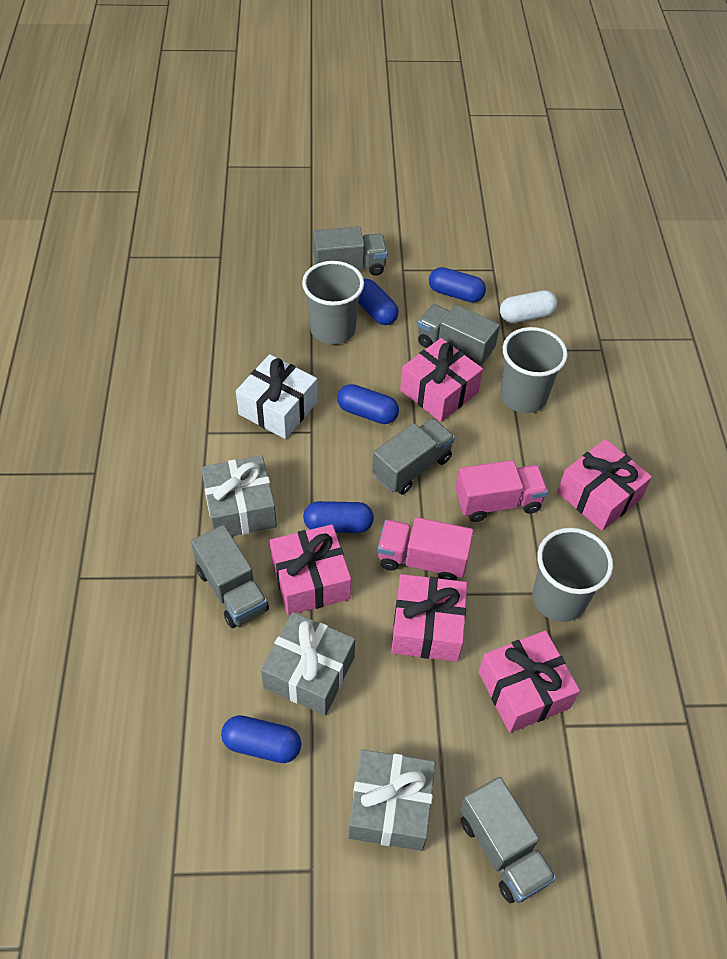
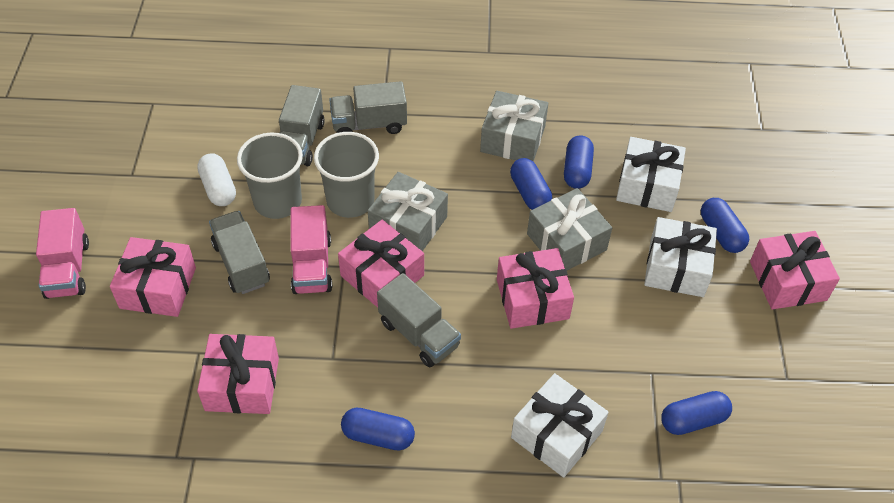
grey cup: [302,261,364,344] [500,327,568,413] [532,528,613,622] = 3 -> [237,133,303,219] [314,132,379,218] = 2
grey truck: [191,525,269,628] [313,226,388,276] [372,418,455,495] [417,304,500,366] [460,777,556,903] = 5 -> [209,211,270,294] [279,85,325,166] [329,81,407,134] [377,273,461,367] = 4
white gift: [236,354,318,439] = 1 -> [511,373,609,477] [616,137,686,212] [644,217,717,297] = 3

